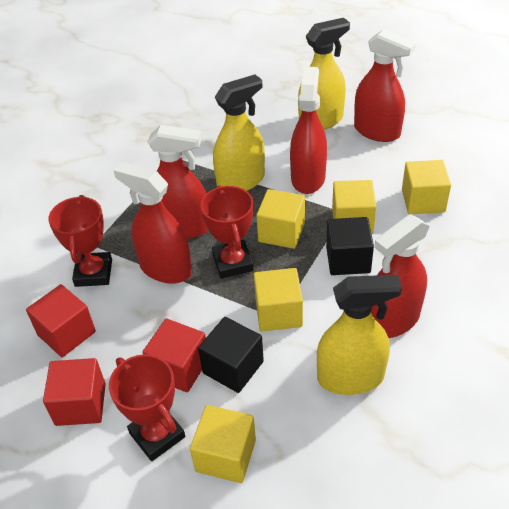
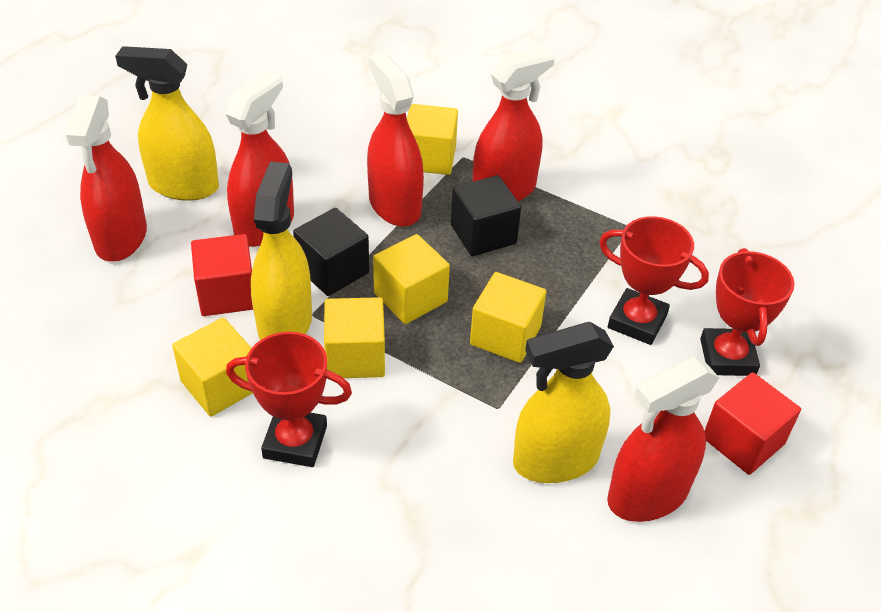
red cube: [26,284,96,357] [43,358,106,426] [142,319,206,392] = 3 -> [191,234,253,316] [704,372,801,475] = 2

